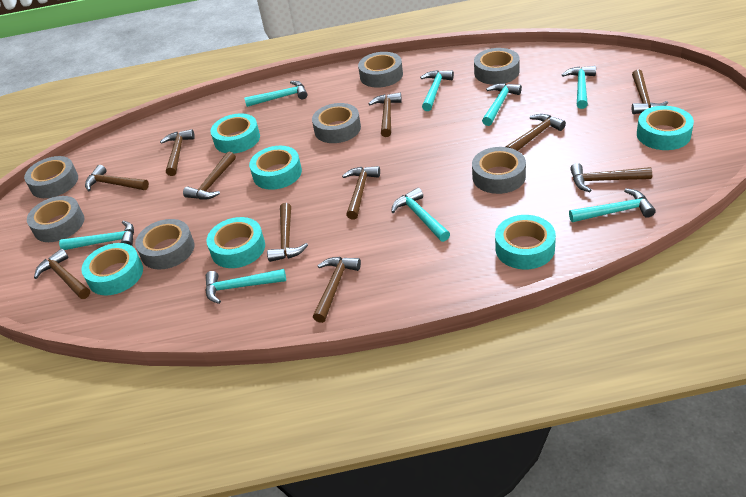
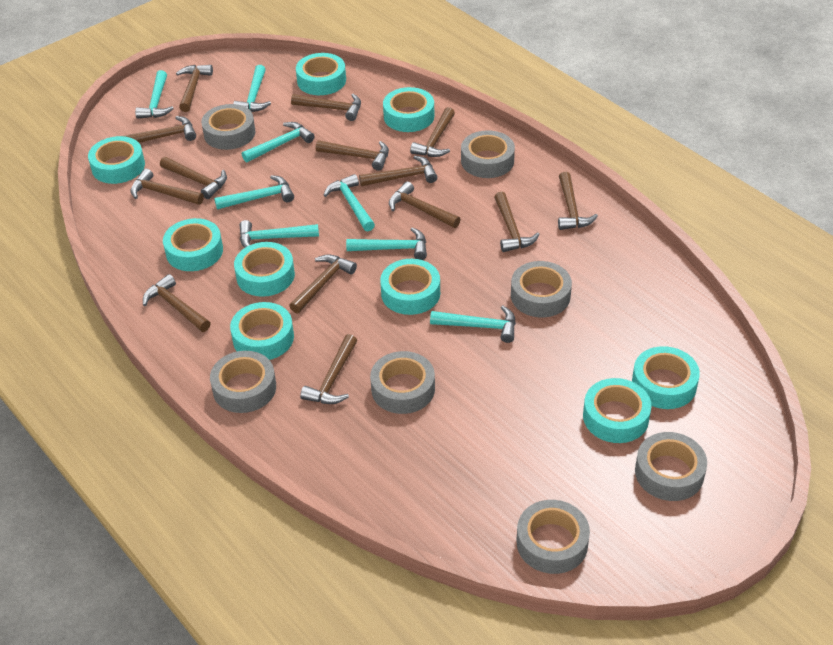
brown hammer: [34,249,90,299] [85,165,149,191] [160,129,195,176] [183,151,236,200] [267,203,308,262] [313,257,361,323] [342,166,380,220] [368,93,402,137] [506,114,566,151] [570,163,652,192] [632,69,668,114] = 11 -> [124,116,196,143] [130,169,204,205] [143,274,211,332] [160,157,227,199] [176,65,213,112] [289,254,357,314] [291,94,361,121] [300,334,357,404] [316,140,389,171] [359,156,437,186] [389,181,461,228] [410,107,455,157] [494,192,540,252] [558,172,598,230] = 14
turquoise tape: [81,243,143,295] [206,217,265,268] [211,113,260,153] [249,146,302,190] [495,215,556,269] [637,106,694,150] = 6 -> [88,136,145,184] [163,218,223,271] [230,302,294,360] [234,242,295,297] [296,53,346,95] [380,259,440,315] [383,87,434,132] [583,378,651,443] [632,346,700,409] = 9

